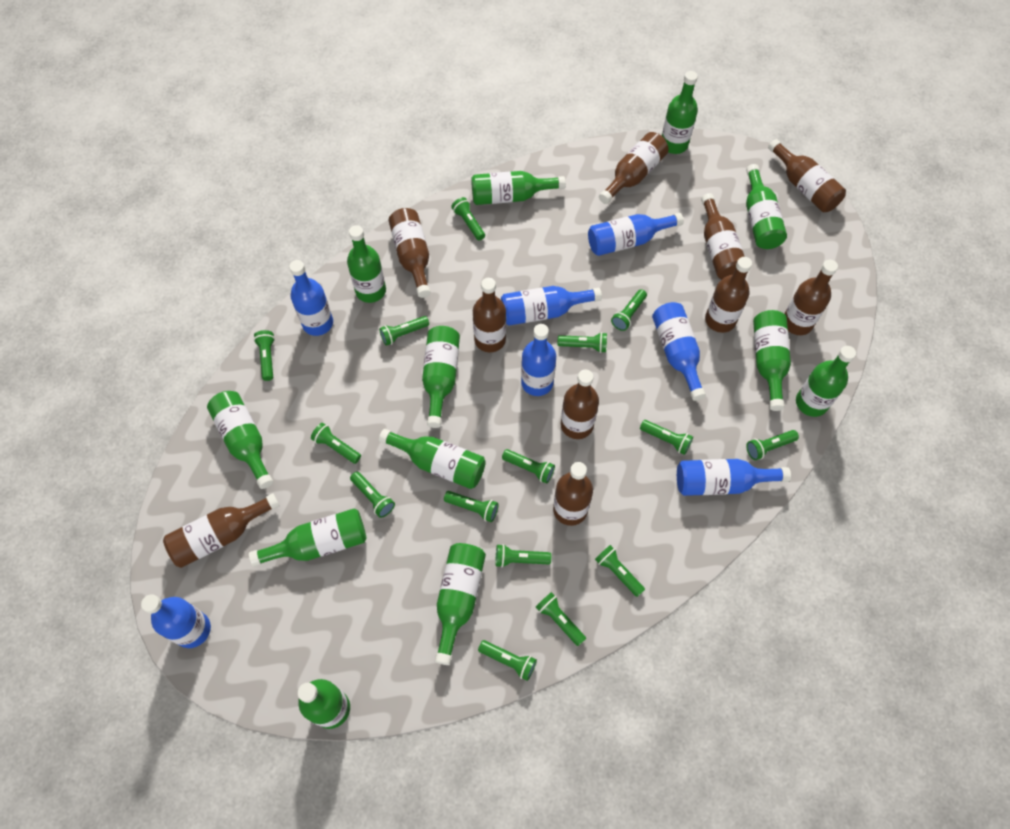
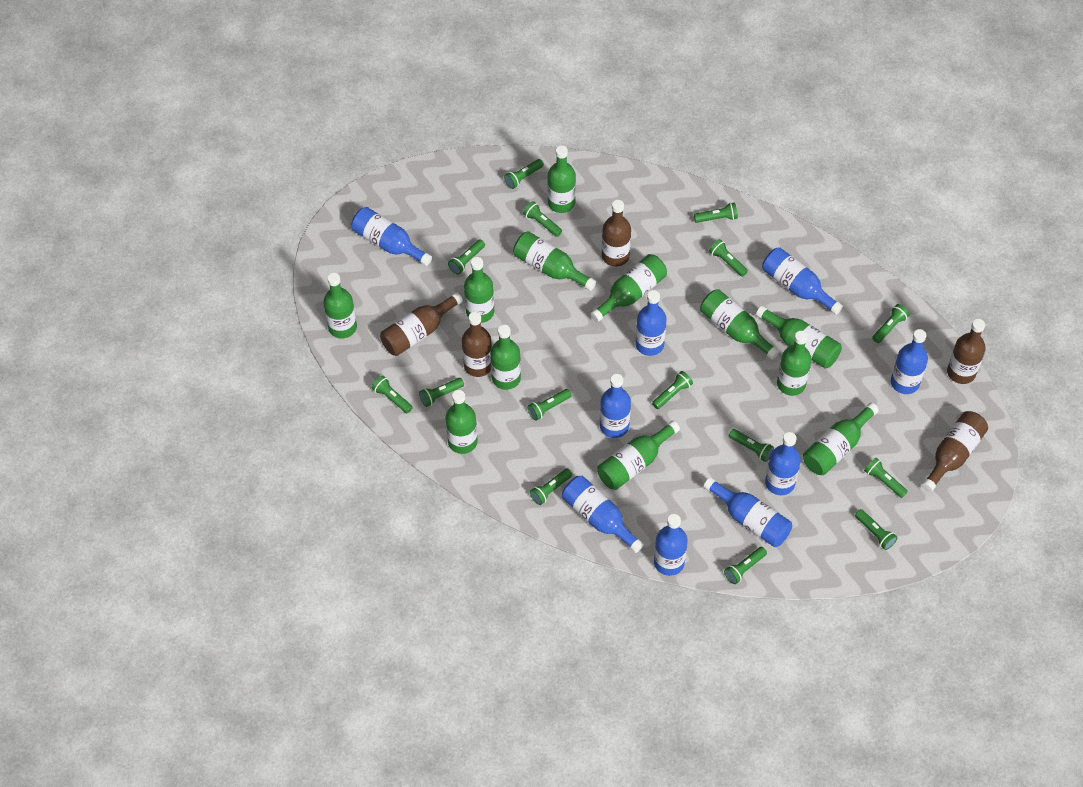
blue bottle: [141,594,211,648] [289,260,333,336] [501,286,602,326] [521,324,556,396] [588,213,684,256] [652,302,706,401] [677,459,791,496] = 7 -> [351,207,432,266] [562,476,644,553] [600,374,631,438] [635,290,667,356] [654,514,688,576] [704,477,792,547] [762,247,843,315] [765,432,801,495] [891,329,928,394] = 9
brown bottle: [163,493,280,568] [389,208,431,298] [473,278,506,352] [553,462,593,526] [561,369,599,439] [599,132,668,204] [701,193,745,279] [705,257,752,333] [768,139,846,212] [784,260,838,335] = 10 -> [380,292,463,356] [462,312,492,377] [602,200,631,267] [922,411,988,492] [947,319,986,384] = 5

